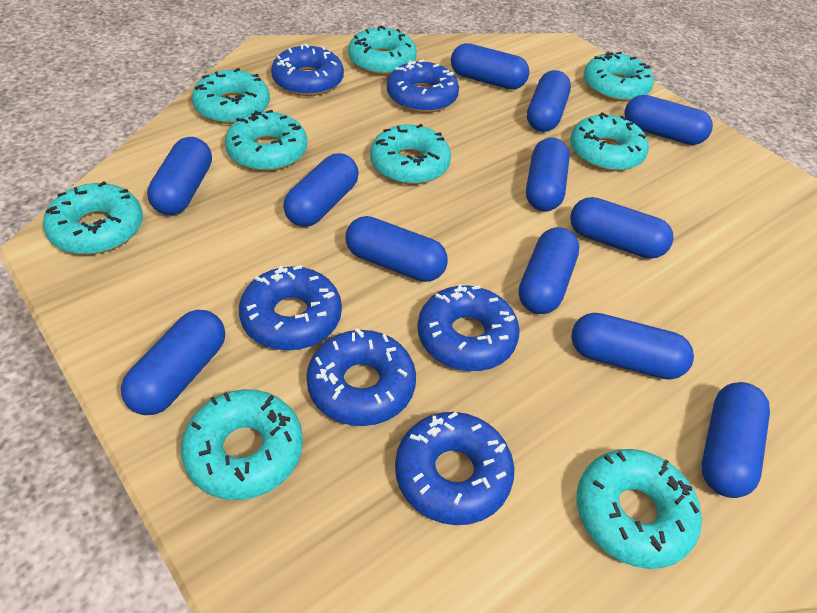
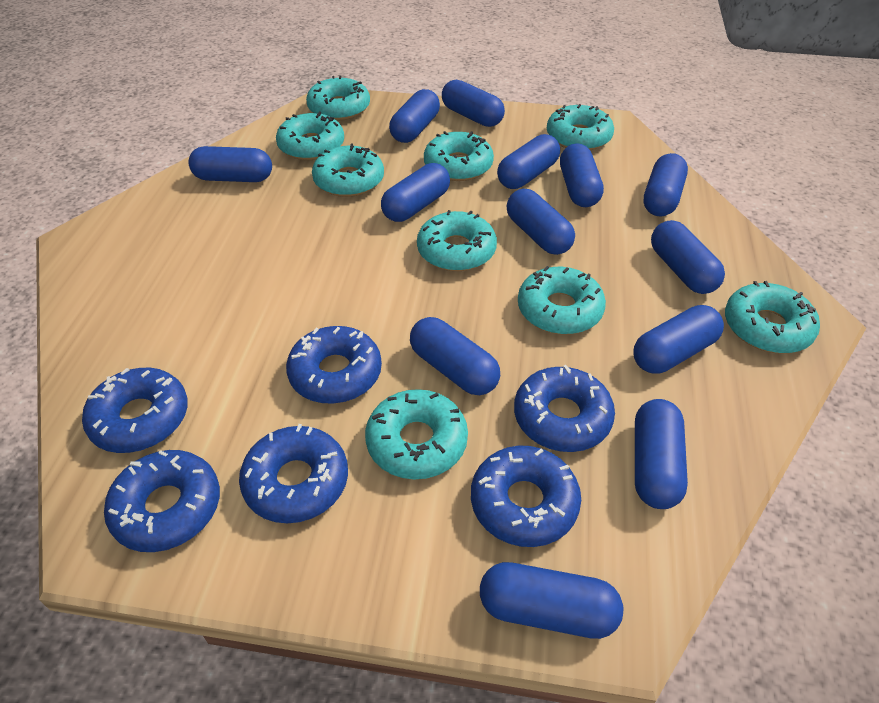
blue capsule: [121,310,225,415] [147,137,212,215] [283,153,359,227] [345,216,448,282] [451,43,529,89] [519,227,579,314] [526,138,570,211] [527,70,571,132] [570,197,674,259] [571,313,694,380] [624,95,713,145] [702,382,770,498] = 12 -> [188,146,272,182] [381,163,450,222] [389,89,440,143] [410,317,500,395] [442,80,505,127] [480,562,623,639] [497,134,560,189] [507,189,575,255] [560,143,604,207] [633,305,724,373] [635,399,688,509] [643,153,688,217] [651,220,725,294] = 13

